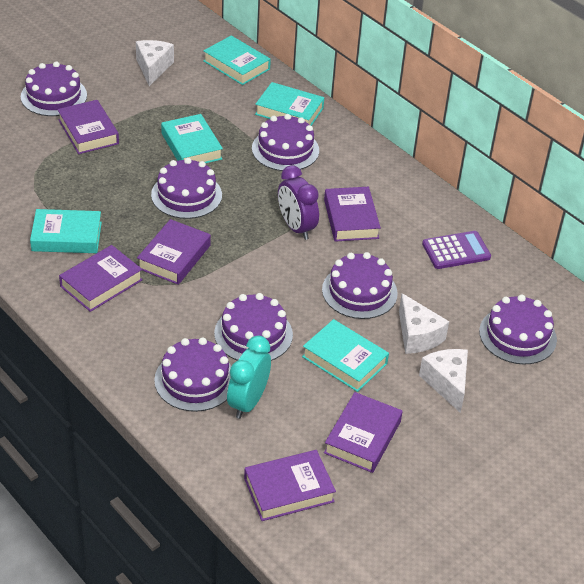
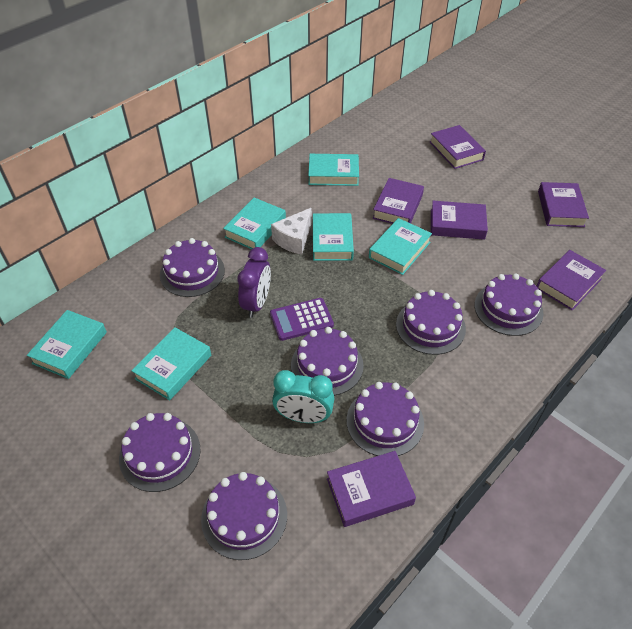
turquoise book: [30,209,102,253] [161,114,223,163] [203,35,271,85] [255,82,324,126] [302,319,389,392] = 5 -> [27,310,107,379] [132,327,211,400] [223,198,286,249] [308,154,359,186] [313,213,354,261] [369,218,432,275] = 6
white cheese: [136,40,174,86] [399,293,449,354] [419,349,468,413] = 3 -> [271,208,312,255] = 1

